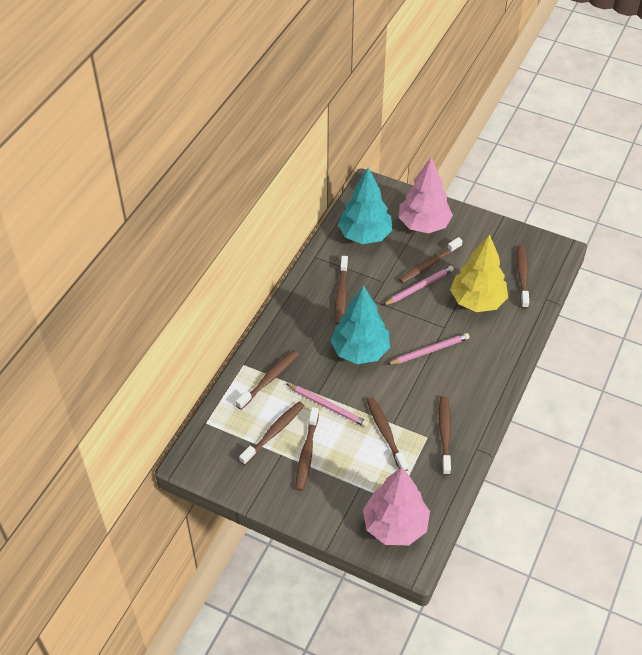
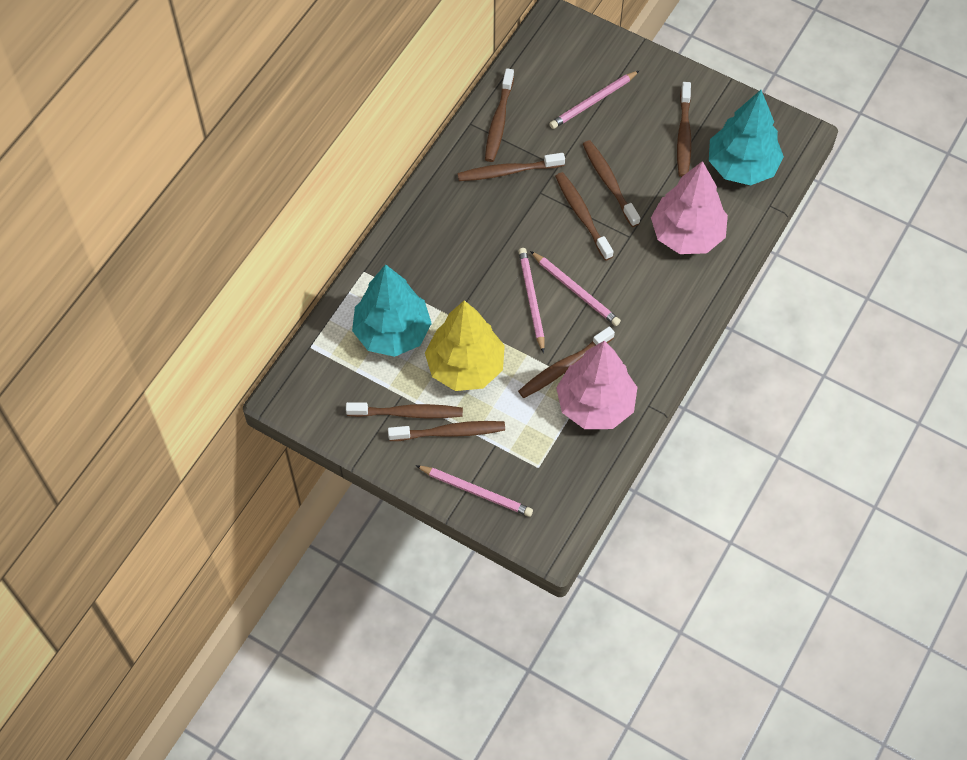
pink pencil: [286,383,369,427] [383,266,454,306] [387,333,470,365] = 3 -> [416,465,533,517] [518,248,545,353] [530,251,621,326] [549,70,640,129] = 4

